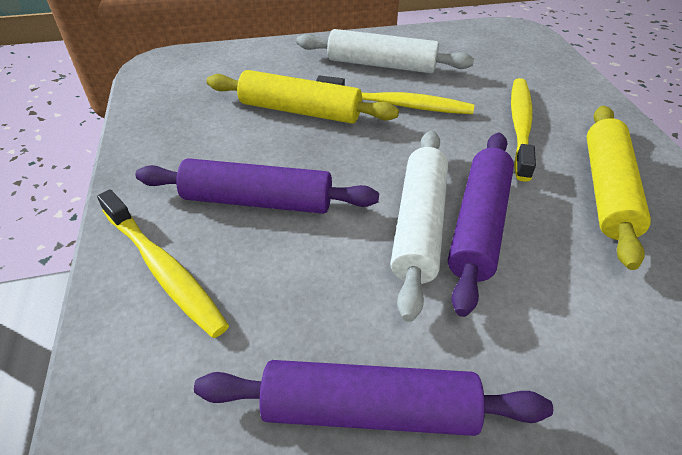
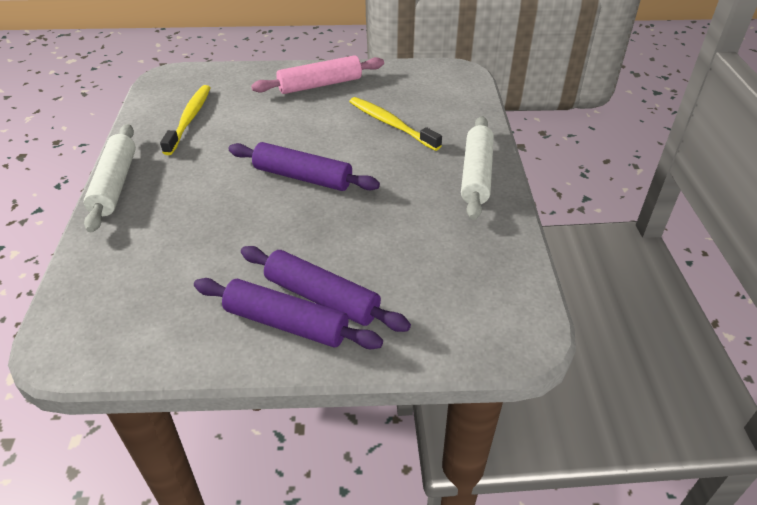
pink rolling pin: none = 0 -> [251,55,384,94] = 1
yellow rolling pin: [207,70,399,124] [587,106,651,270] = 2 -> none = 0
yellow toothbrush: [97,189,229,338] [316,76,474,114] [511,78,536,182] = 3 -> [160,85,210,155] [349,97,442,151] = 2

